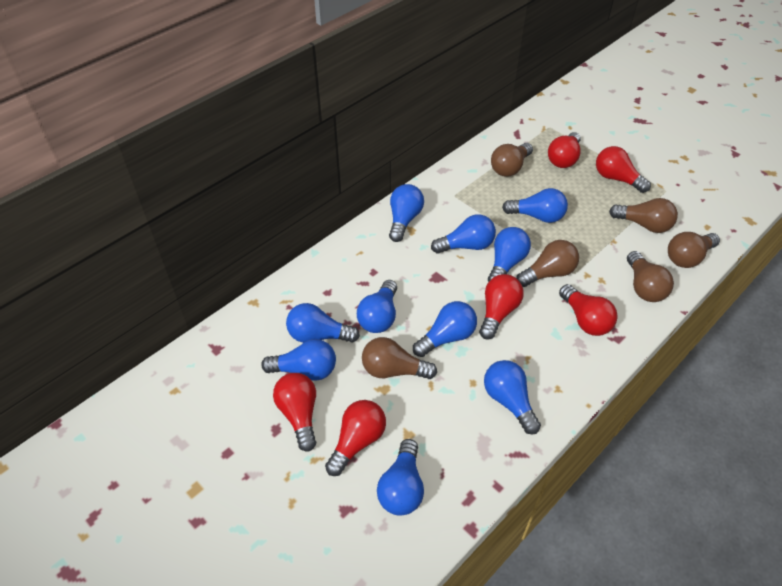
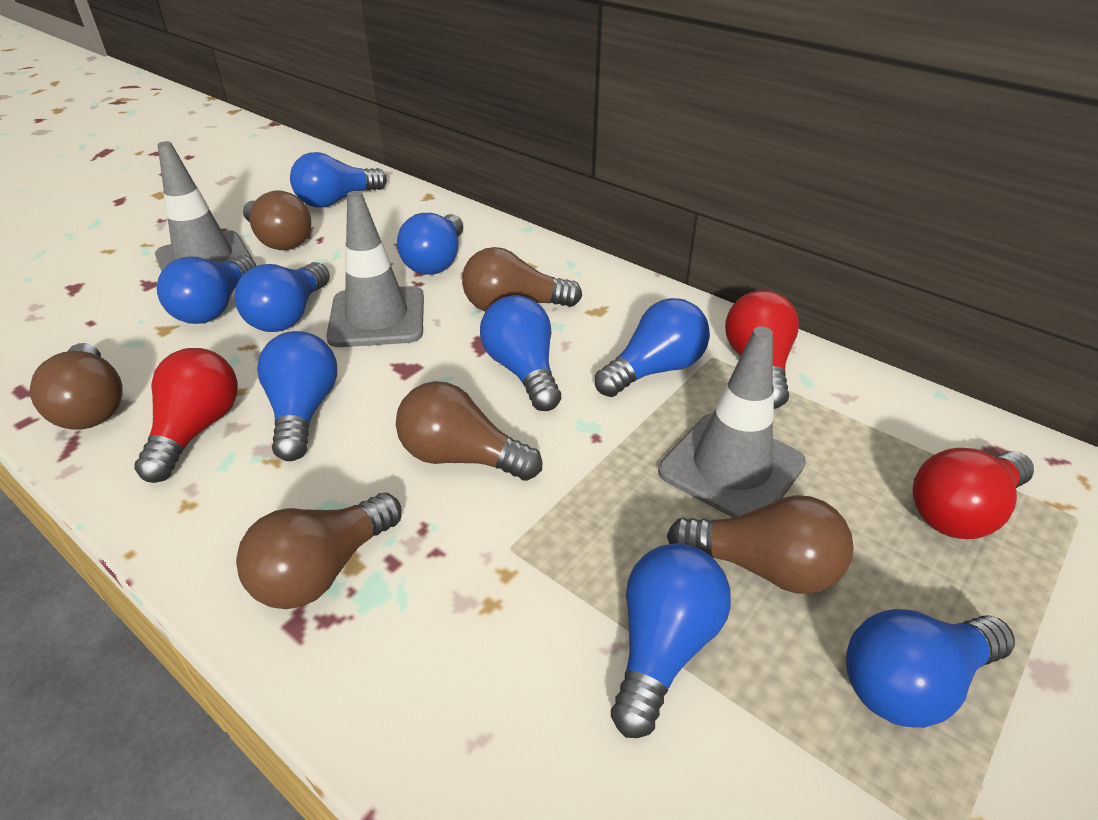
blue light bulb: [261,339,336,381] [286,303,360,343] [357,280,397,333] [377,439,424,516] [389,184,424,242] [413,301,477,357] [431,215,496,254] [484,360,541,434] [488,227,531,282] [502,188,568,223] = 10 -> [157,255,256,324] [235,262,330,332] [257,331,337,461] [290,152,387,208] [397,213,463,275] [480,295,561,411] [595,298,710,397] [611,543,731,738] [846,609,1015,728] = 9
grey traffic cone: none = 0 -> [155,141,253,272] [326,191,424,347] [658,327,806,518] = 3
red light bulb: [273,373,316,452] [325,400,386,476] [479,274,524,340] [548,132,581,168] [559,284,618,336] [596,146,651,193] = 6 -> [134,348,238,483] [725,290,799,409] [912,448,1034,539] = 3

